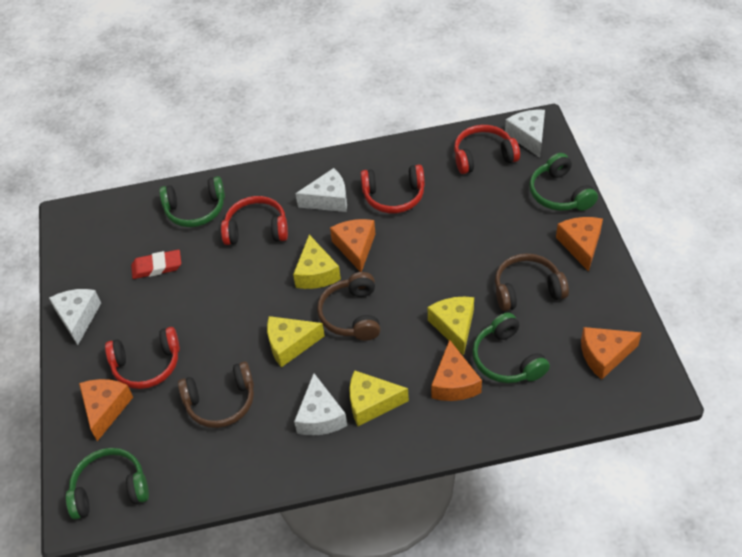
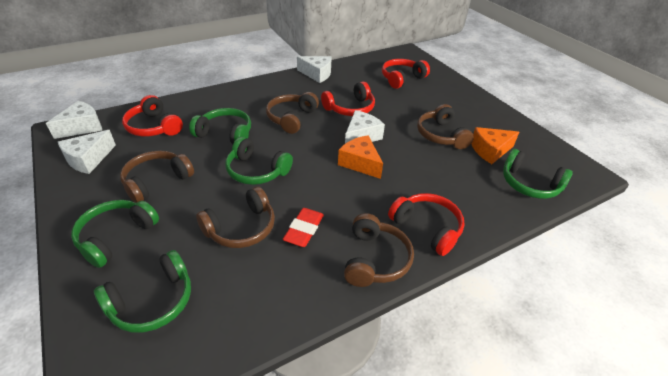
brown headphones: [178,362,254,428] [317,272,380,341] [495,253,569,311] = 3 -> [120,151,194,203] [196,187,275,248] [266,92,319,134] [344,213,414,287] [417,104,474,149] = 5
green headphones: [66,448,149,520] [159,176,225,227] [472,312,550,383] [529,153,598,211] = 4 -> [71,200,159,268] [94,250,191,333] [189,108,251,144] [225,137,293,185] [503,149,573,199] = 5
orange cheese: [79,379,133,441] [330,219,375,272] [431,340,482,401] [556,217,603,272] [581,327,642,380] = 5 -> [338,135,383,179] [471,127,519,164] = 2
yellow cheese: [267,316,325,368] [293,235,341,289] [350,370,409,426] [428,297,474,355] = 4 -> none = 0

